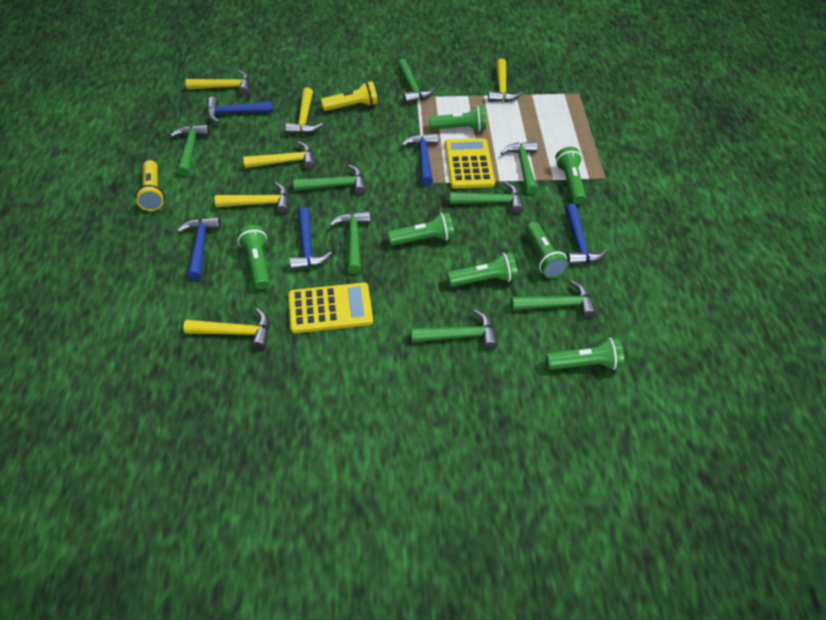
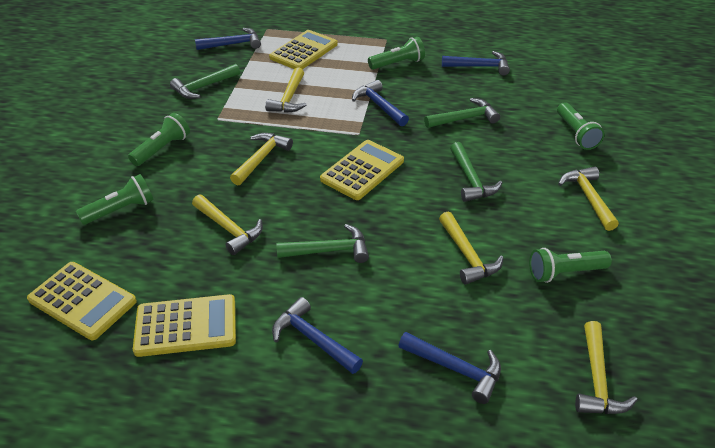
green flashlight: [238,225,270,290] [387,212,454,246] [429,106,486,131] [447,252,517,287] [526,222,569,279] [546,337,624,370] [555,147,586,204] = 7 -> [76,174,154,225] [128,113,190,166] [368,37,425,70] [529,248,612,283] [557,102,605,150] = 5
green hammer: [170,125,210,176] [293,165,367,195] [329,211,370,274] [397,59,436,103] [411,310,498,350] [449,182,524,214] [501,141,538,195] [511,280,597,318] = 8 -> [170,64,240,99] [276,224,369,263] [424,98,500,128] [450,142,502,202] = 4
yellow calculator: [288,282,373,333] [445,138,495,188] = 2 -> [27,262,137,340] [133,294,236,357] [269,30,338,69] [320,140,404,200] = 4
yellow flashlight: [135,160,165,211] [321,81,378,111] = 2 -> none = 0

